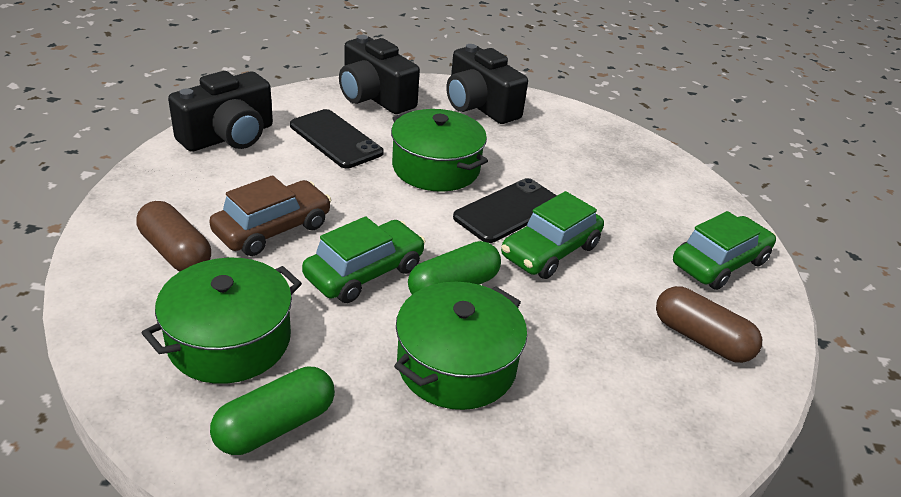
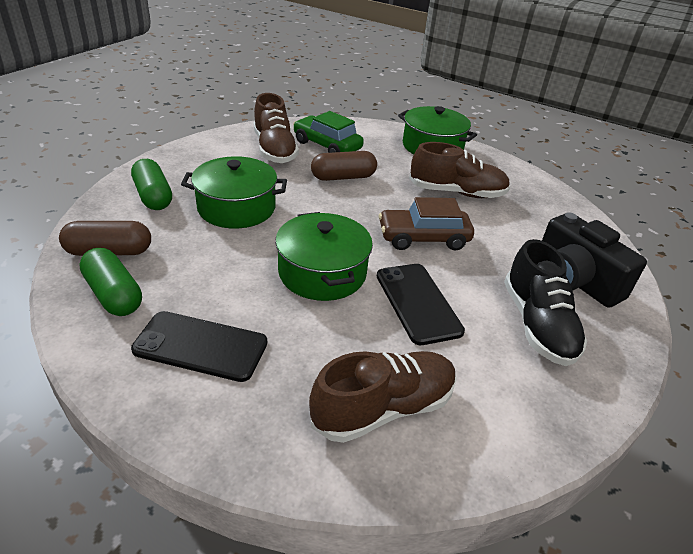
black camera: [168,71,273,152] [339,35,420,114] [446,44,528,124] = 3 -> [542,212,647,308] = 1
black shoe: none = 0 -> [504,239,587,366] = 1
brown shoe: none = 0 -> [254,93,299,163] [309,351,457,443] [409,142,510,198] = 3
green car: [302,216,425,303] [501,191,604,279] [673,211,776,290] = 3 -> [293,111,364,153] = 1

